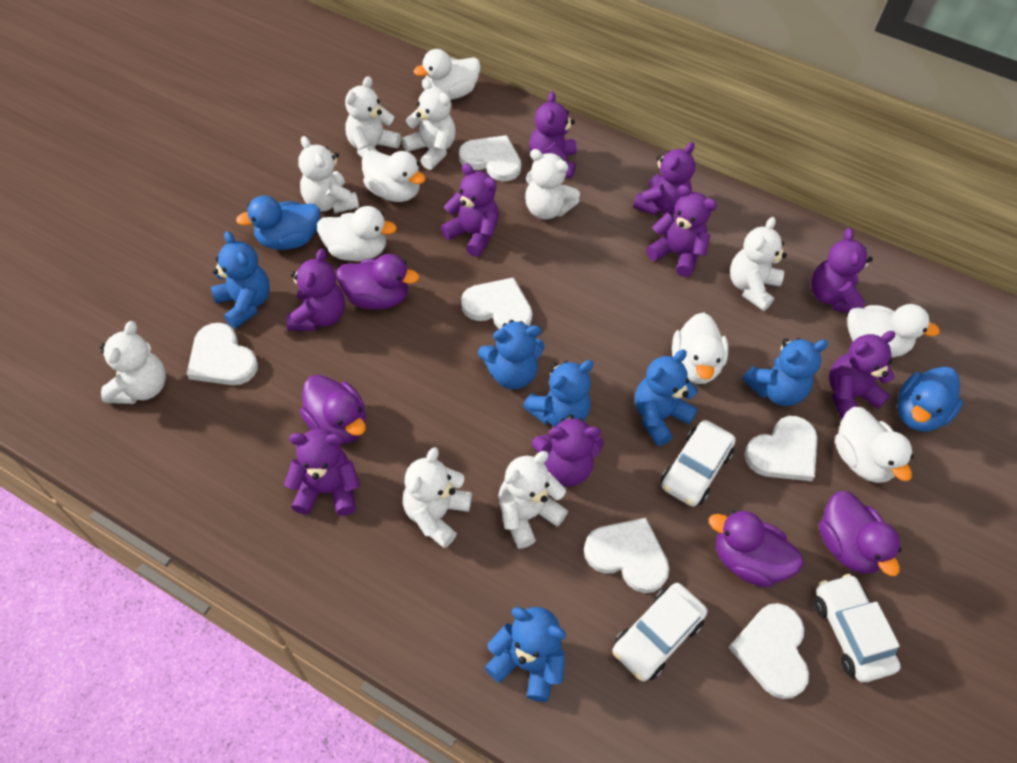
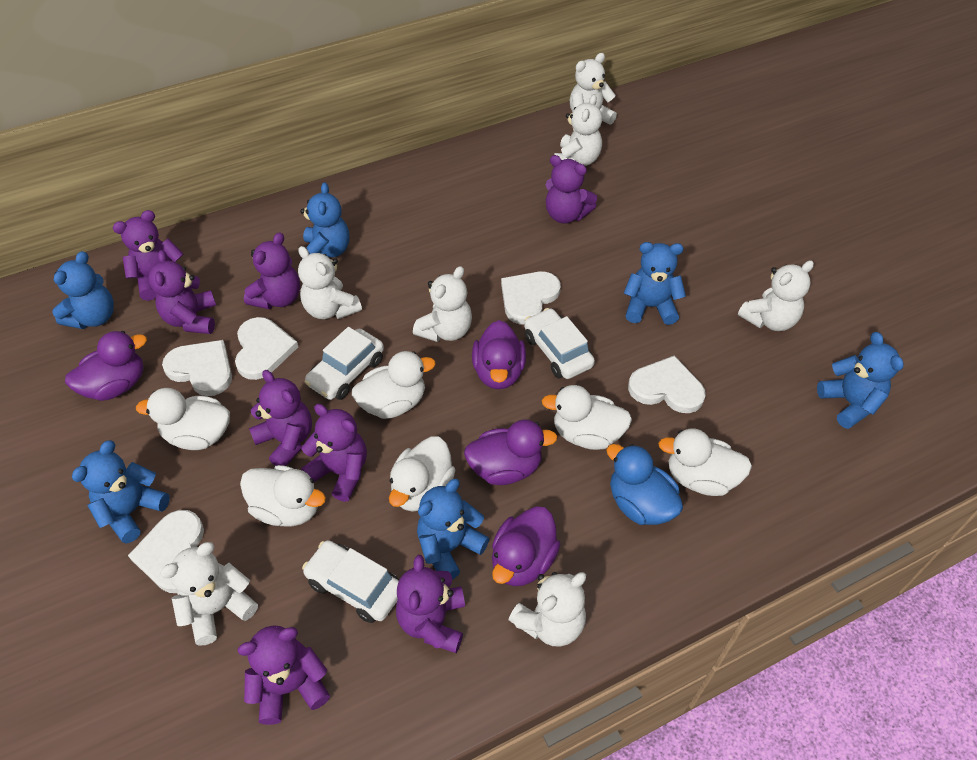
blue duck: [236,196,320,250] [897,366,963,432] = 2 -> [606,444,683,525] = 1
purple teddy bear: [284,429,360,516] [286,248,345,331] [441,164,499,257] [529,91,577,178] [532,414,603,486] [633,142,695,215] [646,185,717,277] [811,228,873,313] [829,331,895,419] = 9 -> [113,210,183,301] [148,250,216,334] [237,626,330,725] [244,232,300,309] [249,370,312,466] [301,404,367,502] [396,555,465,653] [546,155,597,224] = 8
white heart: [187,323,258,385] [459,135,521,181] [461,277,532,329] [584,518,669,593] [728,603,809,699] [744,416,817,481] = 6 -> [128,510,204,593] [162,340,232,396] [235,317,298,380] [501,272,561,325] [628,356,706,413] = 5
white teddy bear: [100,321,166,404] [299,136,359,213] [345,76,401,158] [402,78,456,170] [402,447,472,548] [498,451,568,549] [525,149,580,220] [730,217,787,311] = 8 -> [160,542,258,646] [298,246,362,319] [413,266,472,342] [508,572,586,647] [555,94,602,166] [570,53,617,125] [738,260,814,331] = 7

